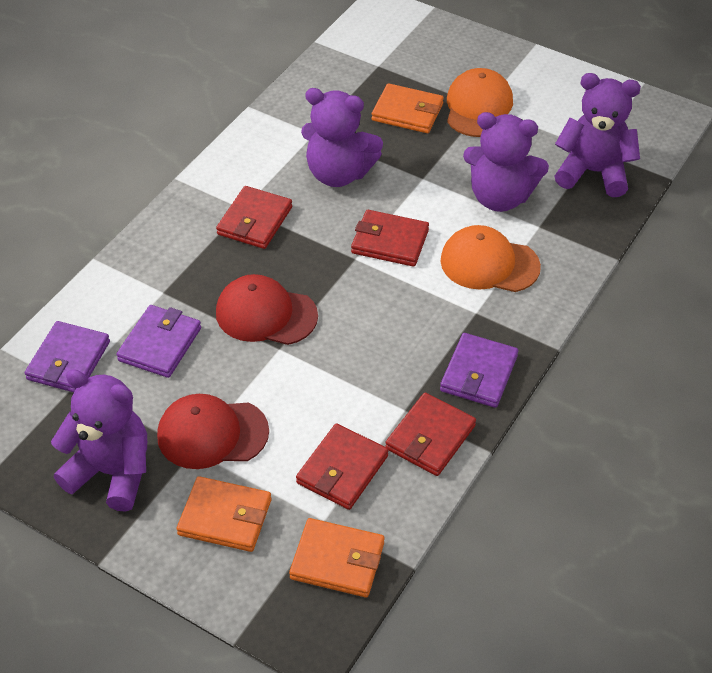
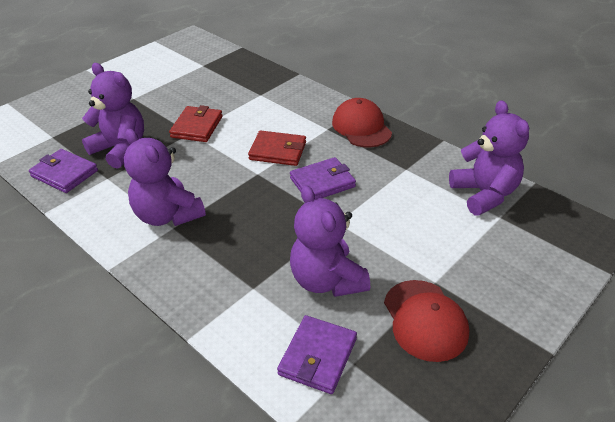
orange cap: [440,225,541,292] [447,68,513,137] = 2 -> none = 0
orange wallet: [177,476,272,552] [289,518,385,597] [372,83,444,133] = 3 -> none = 0
red wallet: [216,186,292,249] [296,423,389,510] [351,210,429,267] [385,393,476,476] = 4 -> [169,105,223,142] [248,130,306,166] = 2

